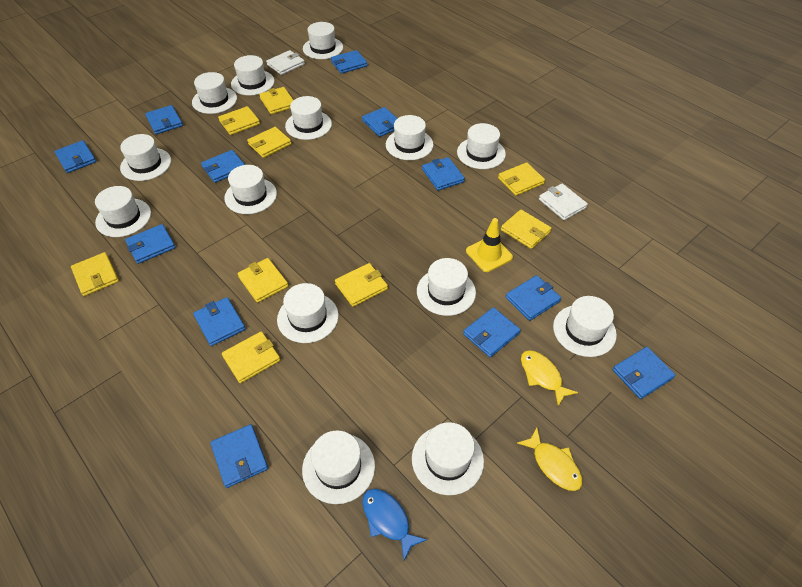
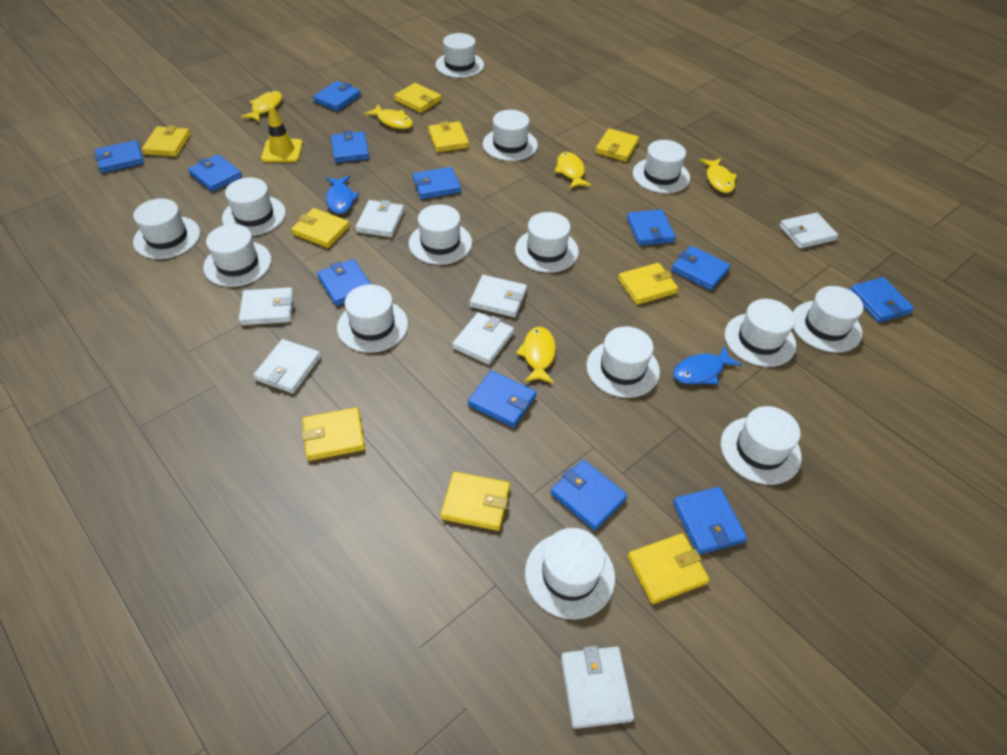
blue fish: [362,489,427,560] = 1 -> [326,176,359,214] [673,345,742,385] = 2
white wallet: [266,50,305,75] [539,184,588,220] = 2 -> [239,287,294,325] [253,339,321,394] [355,200,404,237] [452,312,514,365] [470,275,527,317] [561,646,634,729] [779,213,838,249] = 7
yellow fish: [517,428,582,491] [521,350,578,406] = 2 -> [241,91,282,122] [364,104,413,129] [516,327,556,384] [555,152,591,189] [700,158,737,193] = 5

